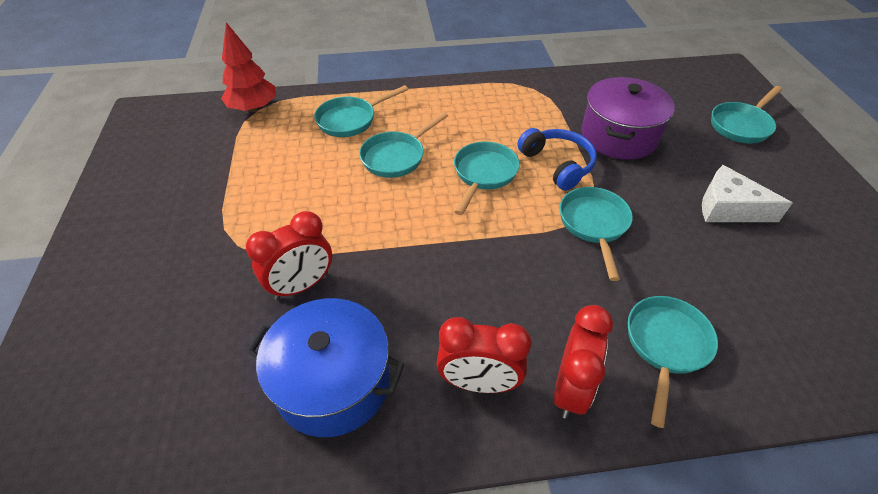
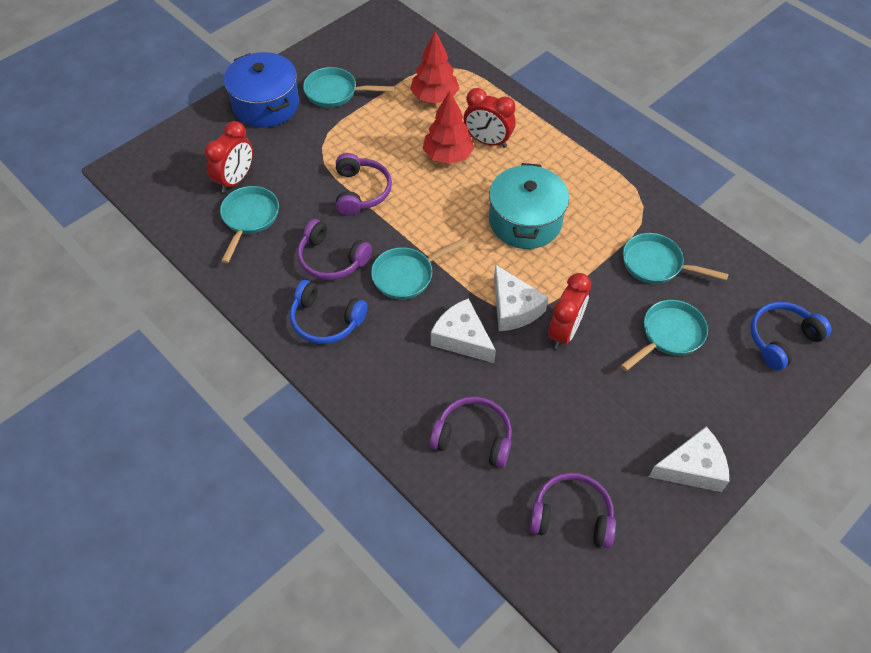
blue headphones: [517,128,597,191] = 1 -> [290,280,367,344] [750,302,832,371] = 2
purple headphones: none = 0 -> [297,219,372,280] [336,153,392,216] [429,396,512,468] [529,473,616,549] = 4
purple pot: [581,77,675,160] = 1 -> none = 0
red tree: [221,22,276,112] = 1 -> [410,31,459,104] [423,91,474,164] = 2
turquoise pan: [314,85,408,137] [359,112,448,178] [454,141,520,215] [560,187,633,281] [628,296,718,428] [711,86,782,144] = 6 -> [220,186,279,263] [303,67,394,108] [371,237,468,300] [621,300,708,371] [623,233,729,284] = 5
turquoise pot: none = 0 -> [489,163,569,249] = 1
white cheese: [702,165,792,222] = 1 -> [431,299,496,363] [494,264,549,331] [649,427,729,492] = 3

